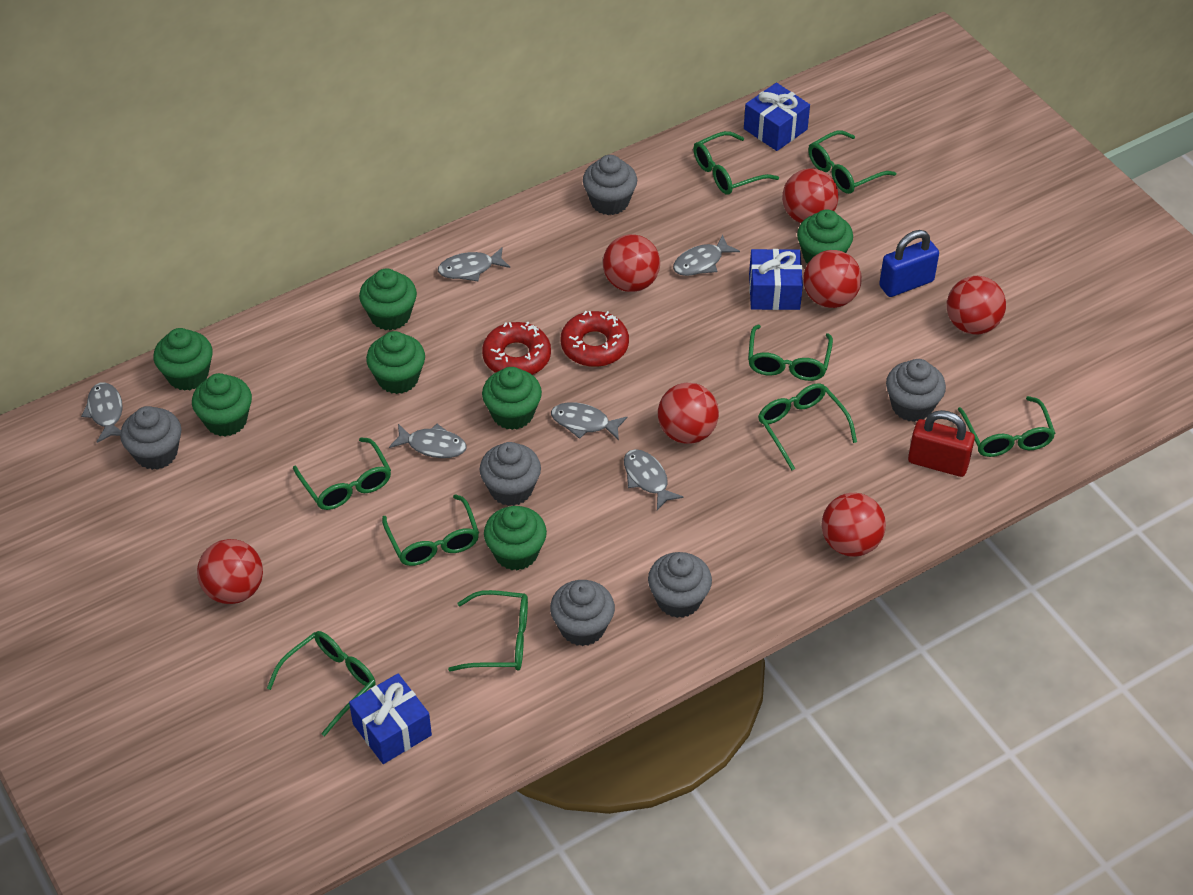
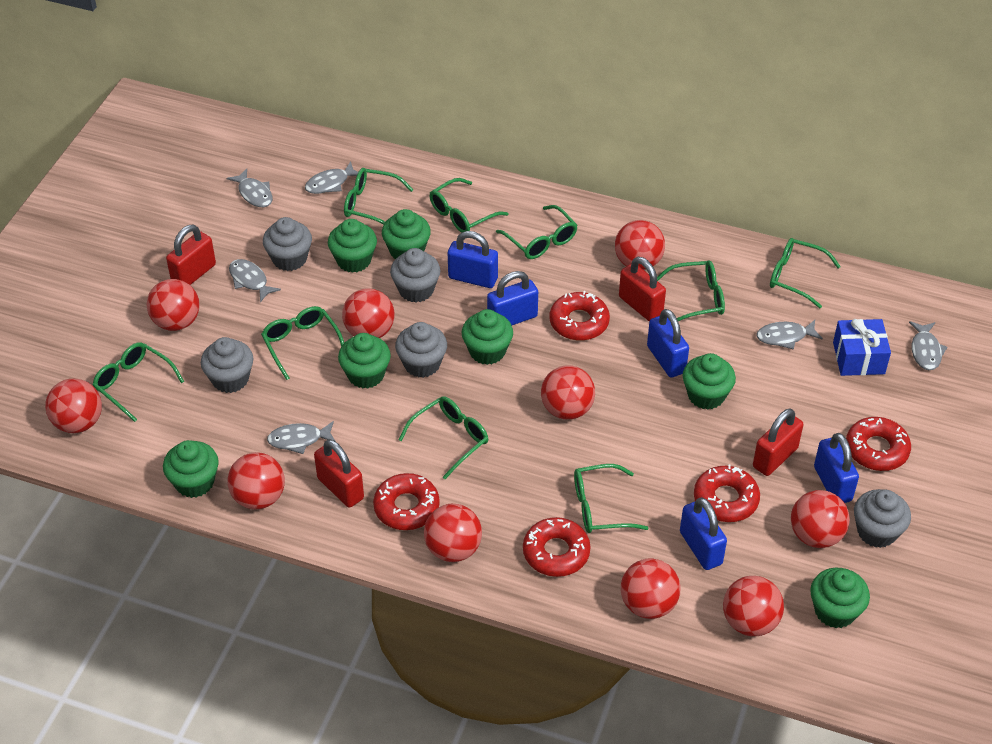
blue gift: [349,674,432,764] [744,83,810,151] [749,249,803,310] = 3 -> [833,319,891,376] = 1
blue padlock: [879,230,939,297] = 1 -> [448,231,498,288] [487,271,538,326] [647,309,689,378] [680,497,727,570] [814,433,859,503] = 5
grey cupcake: [120,406,182,470] [480,442,541,506] [550,580,615,646] [583,155,637,215] [648,552,712,618] [886,359,946,422] = 6 -> [201,337,253,393] [263,217,312,271] [390,248,440,302] [395,322,447,378] [854,489,911,548] = 5
red ball: [197,539,263,604] [603,234,660,292] [658,383,719,444] [782,168,839,223] [803,250,862,308] [821,493,886,557] [947,276,1006,335] = 7 -> [45,379,102,433] [147,279,200,331] [227,452,285,510] [342,288,395,338] [424,504,482,562] [541,365,595,420] [615,220,665,270] [621,558,680,619] [723,576,784,636] [791,490,850,548] = 10
red donut: [482,322,551,375] [561,311,629,367] = 2 -> [373,473,440,530] [523,517,590,577] [549,291,610,340] [694,464,760,522] [846,417,911,471] = 5
red padlock: [908,410,975,477] = 1 -> [166,225,216,285] [314,439,364,508] [619,257,666,321] [753,409,803,476] = 4

